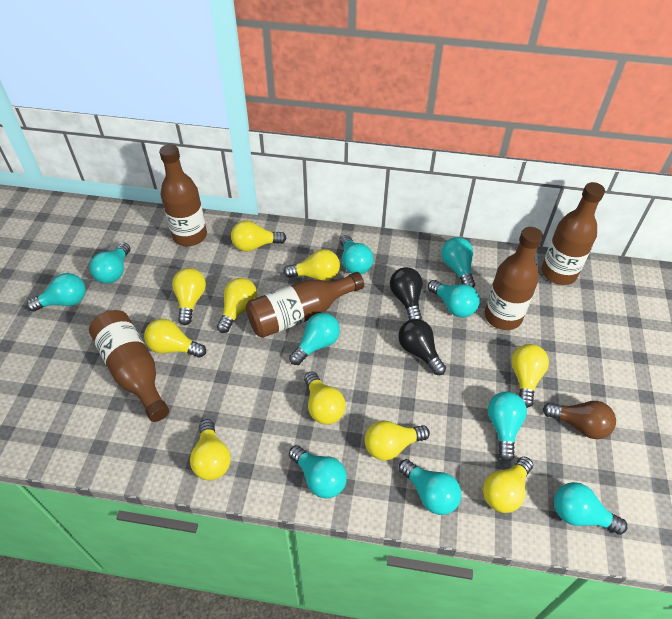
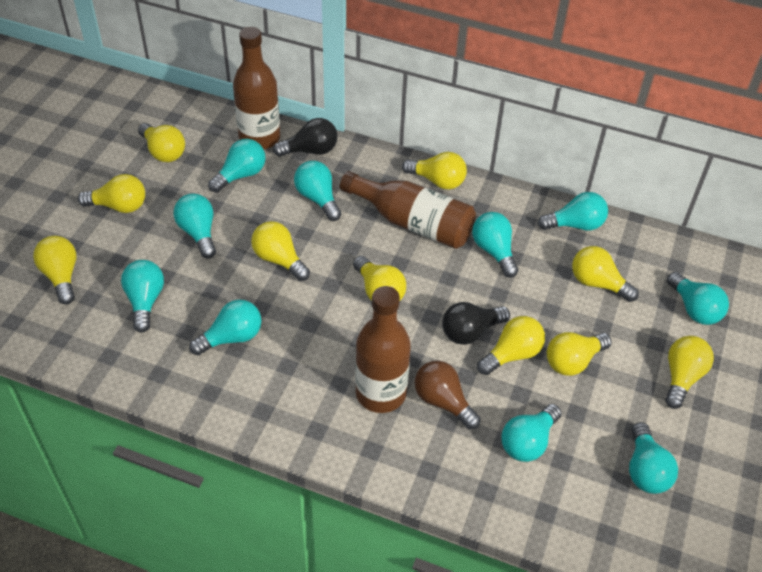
brown bottle: [89,310,169,422] [159,144,207,246] [246,272,364,338] [485,227,543,330] [541,182,605,285] = 5 -> [233,27,280,150] [340,171,476,249] [355,286,411,413] = 3

